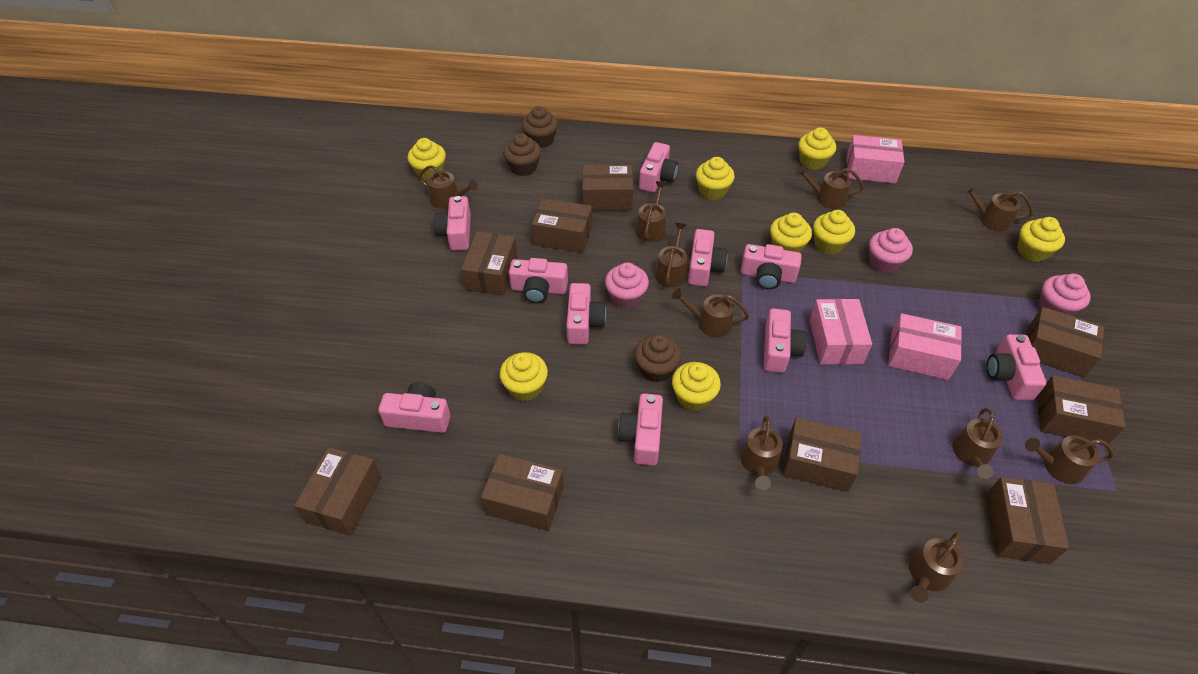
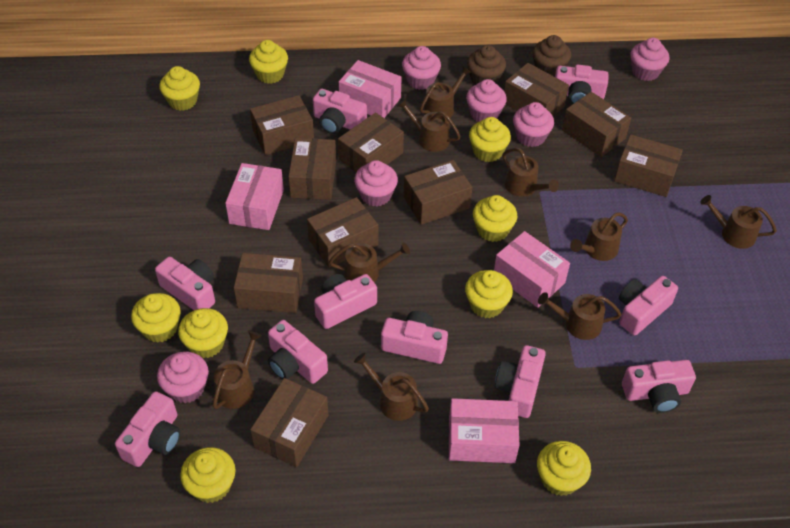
brown box: [294,447,381,536] [461,231,518,296] [481,454,564,531] [532,198,592,253] [582,165,633,211] [783,417,862,492] [986,477,1069,564] [1027,307,1104,378] [1037,375,1126,445] = 9 -> [234,253,303,313] [250,95,314,155] [250,378,329,467] [288,138,336,200] [307,197,378,268] [338,113,404,172] [404,160,472,225] [504,63,569,116] [562,92,631,157] [614,134,683,197] = 10
brown cupcake: [503,133,541,176] [522,106,558,148] [634,335,682,382] = 3 -> [467,45,506,85] [533,35,571,77] = 2
brown watering can: [418,165,478,209] [636,181,666,242] [655,223,687,287] [672,288,749,338] [740,415,783,490] [796,166,864,209] [909,531,963,603] [952,408,1003,479] [963,184,1033,232] [1025,435,1114,484] = 10 -> [213,331,262,409] [329,243,410,283] [354,353,429,421] [397,98,461,152] [420,66,471,118] [502,148,559,197] [538,292,621,340] [570,212,628,261] [700,195,777,249] = 9
pink box: [810,299,872,365] [846,135,904,183] [888,313,962,380] = 3 -> [225,163,284,230] [339,60,402,118] [449,398,520,463] [494,231,570,308] = 4
pink cupcake: [605,262,649,309] [869,228,913,273] [1039,274,1091,316] = 3 -> [157,352,209,403] [354,160,398,206] [402,46,441,90] [466,79,507,122] [513,102,554,147] [630,38,669,81] = 6
yellow cupcake: [408,138,446,180] [500,352,548,401] [672,362,721,411] [696,157,735,200] [770,213,812,253] [798,128,836,170] [813,210,855,255] [1017,217,1065,262] = 8 -> [131,293,181,343] [159,66,200,111] [178,308,228,358] [180,447,236,503] [249,40,288,84] [465,270,513,318] [469,117,511,162] [473,195,517,242] [537,441,591,496] = 9

